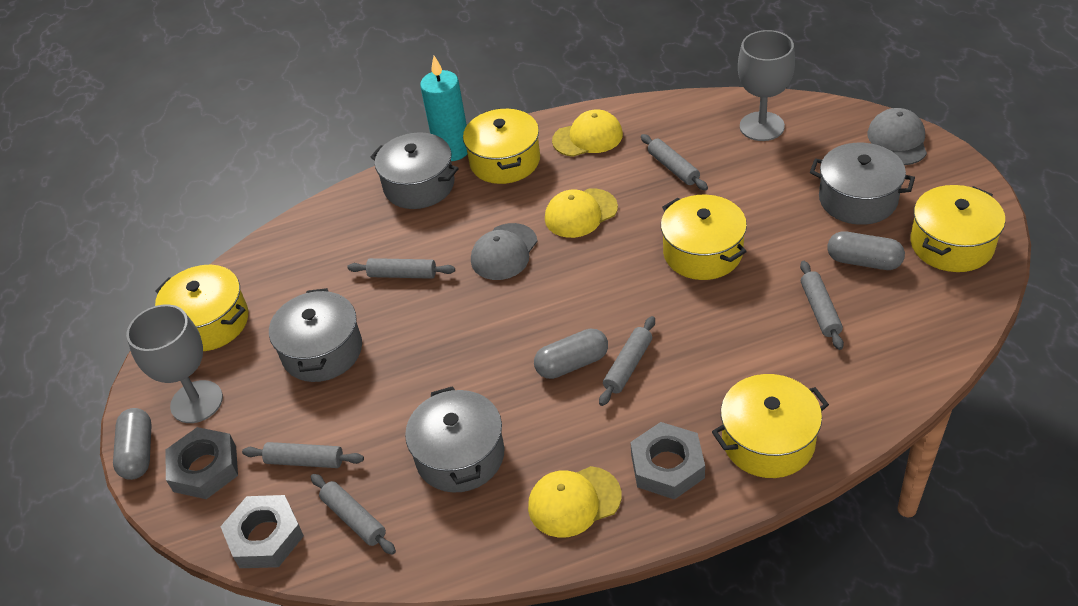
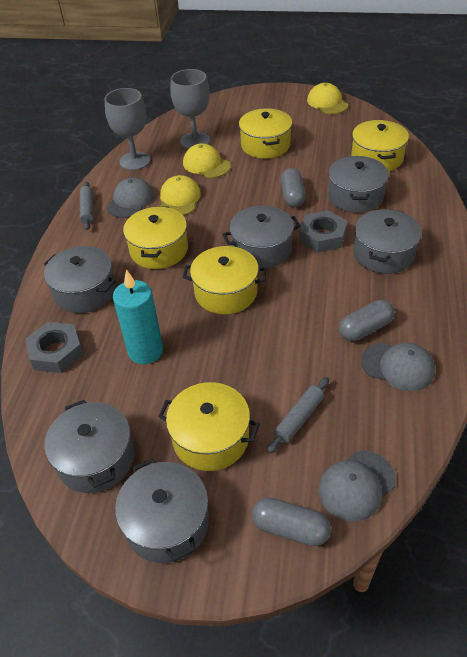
grey cap: [471,223,538,280] [867,108,927,165] = 2 -> [107,177,154,218] [318,451,396,521] [361,343,435,391] = 3
grey nut: [165,427,238,499] [220,495,304,568] [630,422,705,500] = 3 -> [25,322,83,373] [299,210,347,252] = 2
grey pot: [269,288,362,382] [371,132,459,209] [405,386,504,492] [810,143,915,225] = 4 -> [44,246,116,313] [44,400,134,493] [115,458,209,563] [222,206,301,268] [328,156,389,213] [353,209,422,274] = 6
grey rolling pin: [242,442,364,468] [311,474,396,555] [347,258,455,279] [599,316,655,406] [641,134,708,190] [800,261,844,350] = 6 -> [80,181,94,230] [267,377,329,453] = 2

